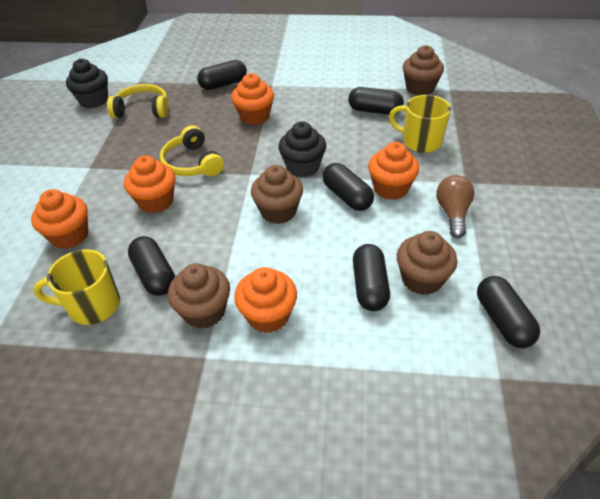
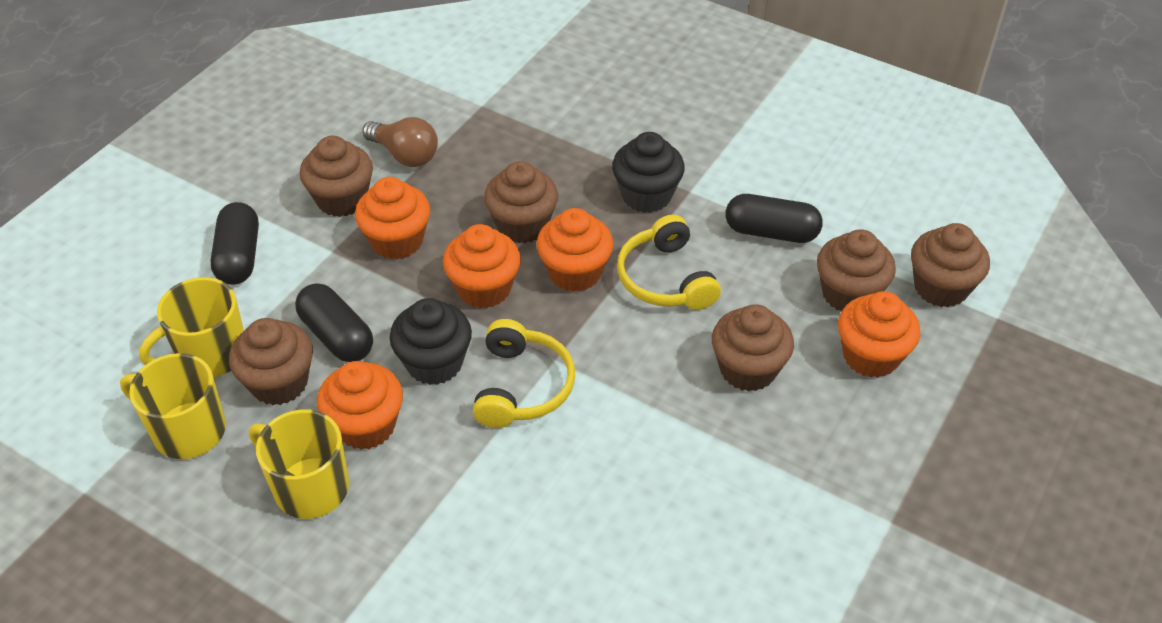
black capsule: [128,236,175,296] [197,60,247,90] [322,163,374,211] [348,87,404,115] [353,244,390,311] [477,276,540,348] = 6 -> [210,202,259,285] [295,283,373,362] [726,194,823,243] = 3
brown cupcake: [168,263,230,329] [251,165,303,224] [397,231,457,295] [403,45,444,95] = 4 -> [229,318,313,405] [300,136,373,217] [484,161,558,243] [712,304,794,391] [817,229,896,312] [911,223,990,308] = 6
yellow mug: [33,249,120,325] [389,95,451,153] = 2 -> [120,353,226,459] [139,277,244,377] [249,409,349,519] = 3

